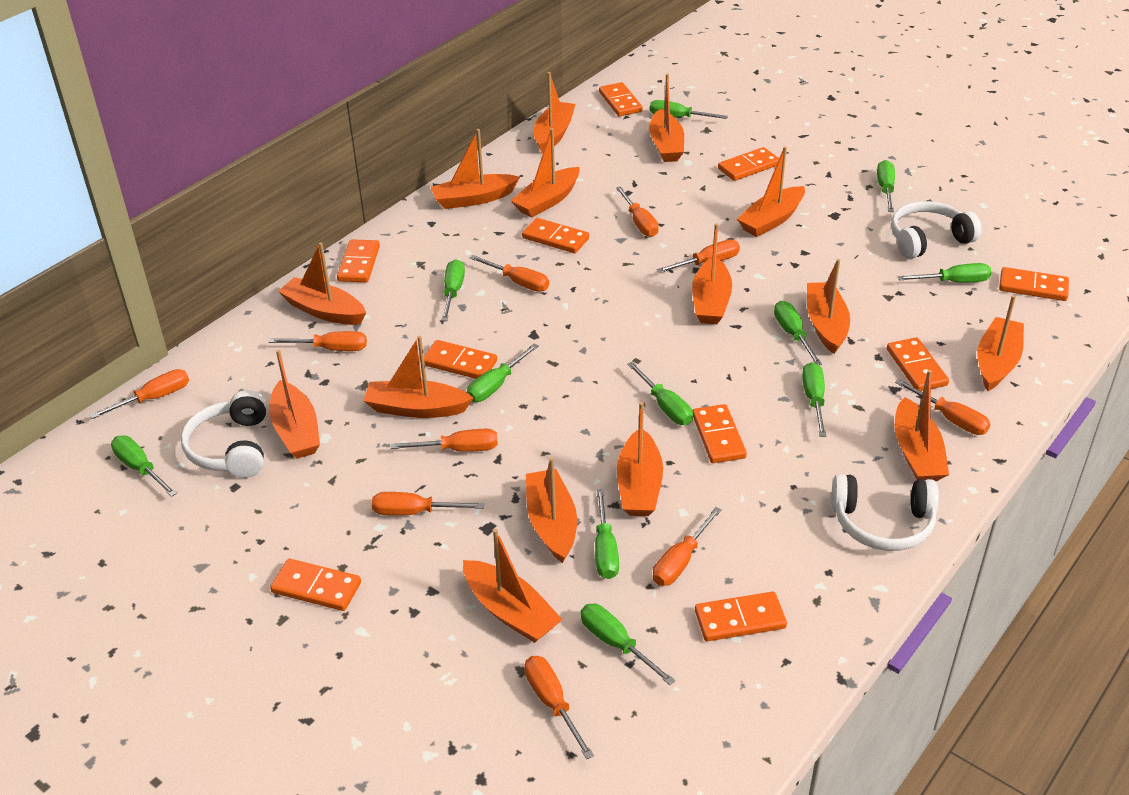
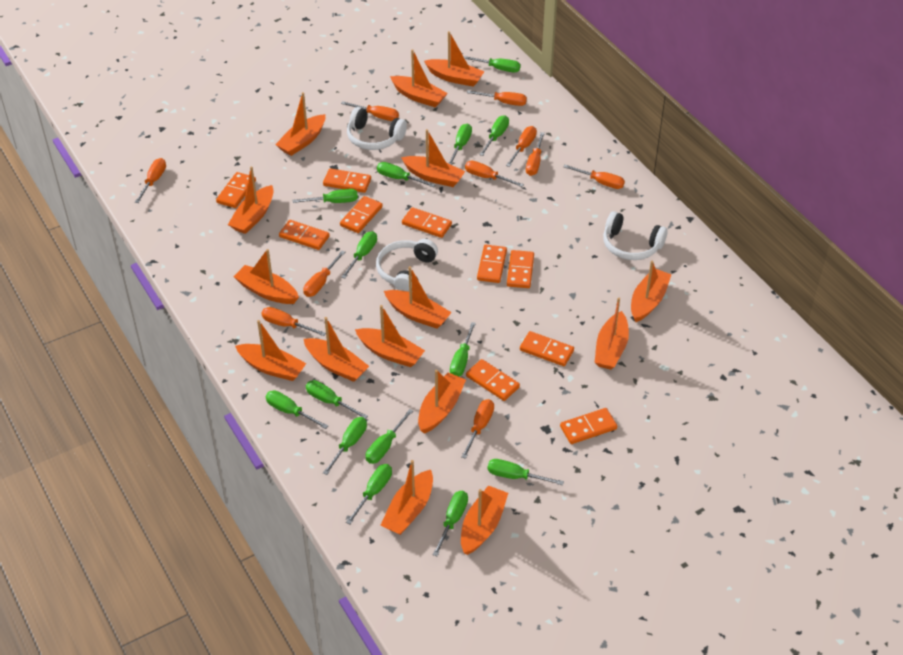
green screwdriver: [111,435,177,497] [441,259,465,321] [467,343,539,402] [581,604,675,685] [595,489,619,579] [627,362,693,425] [650,100,728,119] [774,301,822,365] [802,362,827,437] [877,160,895,212] [897,263,992,283] = 11 -> [265,390,328,429] [293,189,358,203] [306,380,368,419] [323,417,367,475] [341,231,377,279] [346,464,392,524] [366,409,413,464] [377,162,435,187] [433,491,468,556] [448,124,472,165] [450,322,476,376] [463,56,521,72] [479,115,509,156] [488,459,564,485] = 14

